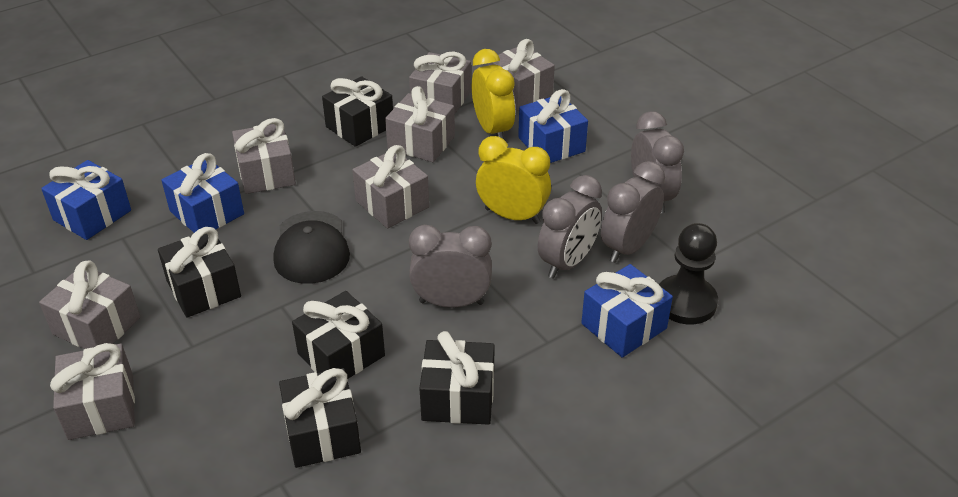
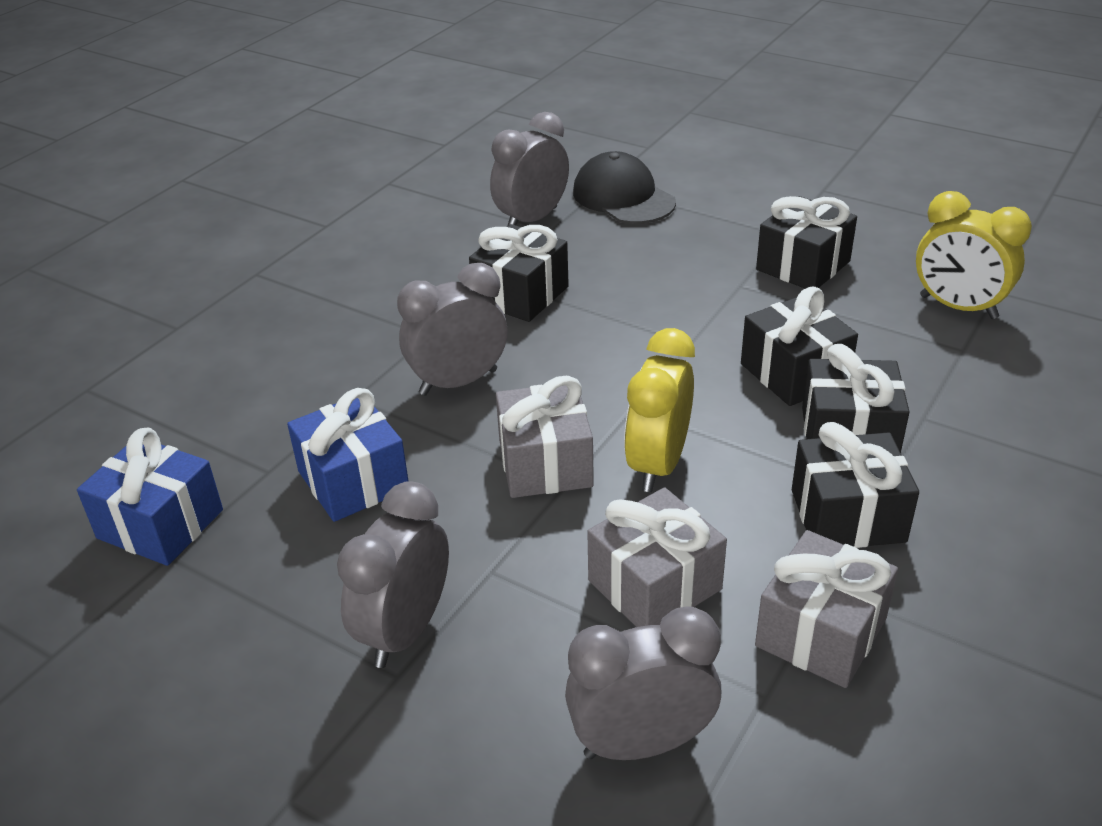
black pawn: [659,223,718,325] = 1 -> none = 0
blue gift: [41,160,131,240] [161,153,244,233] [518,89,588,163] [581,264,673,357] = 4 -> [77,428,223,566] [287,388,408,522] = 2
grey gift: [39,260,140,349] [50,343,135,440] [232,118,296,194] [352,145,429,228] [385,86,455,162] [409,52,471,115] [488,39,555,111] = 7 -> [496,376,594,498] [587,487,727,627] [755,530,898,688] = 3

